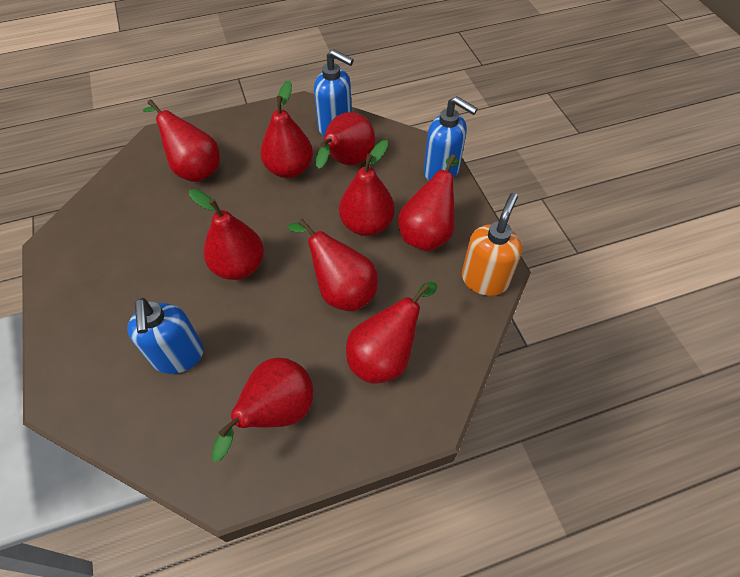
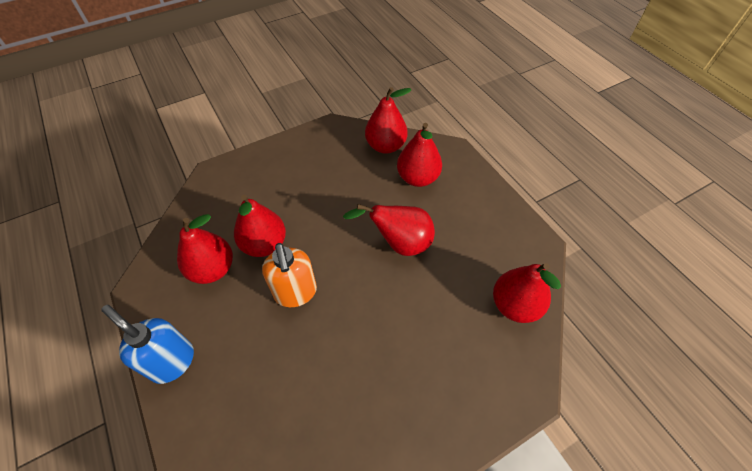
blue soap dispenser: [127,298,204,374] [314,49,354,137] [424,96,478,181] = 3 -> [101,305,194,384] = 1
red pear: [143,99,220,182] [189,189,264,280] [212,358,313,462] [260,81,313,178] [287,219,378,311] [316,112,375,169] [339,140,395,236] [346,282,437,383] [398,155,459,251] = 9 -> [177,214,233,284] [234,195,286,257] [343,204,435,256] [365,87,411,154] [397,123,442,187] [493,263,561,323] = 6

